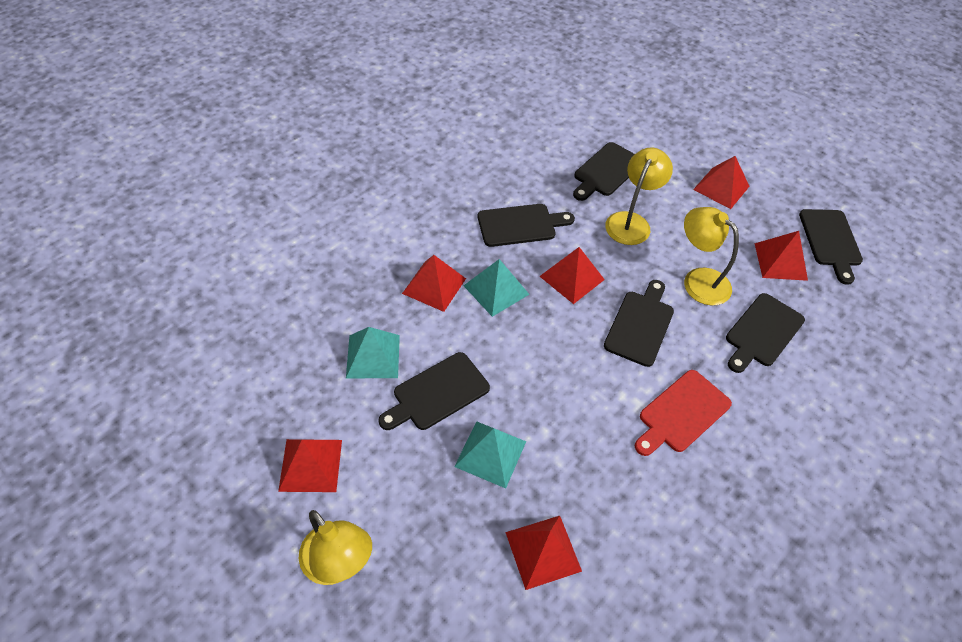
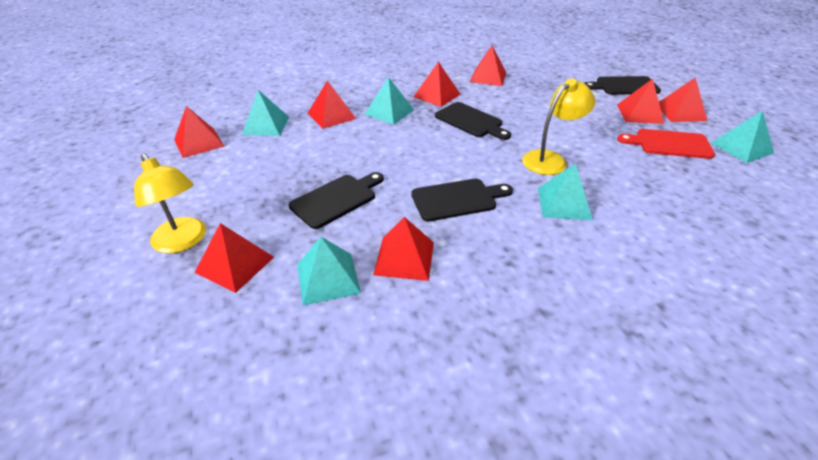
black cutting board: [379,352,490,430] [478,204,575,247] [573,142,635,201] [604,280,674,367] [726,293,805,373] [799,209,863,285] = 6 -> [289,172,384,229] [411,179,513,221] [435,102,511,140] [584,76,661,95] = 4
red pyramid: [278,439,342,492] [402,255,466,312] [505,516,582,590] [539,247,605,304] [693,156,750,209] [755,231,808,281] = 6 -> [174,106,225,158] [195,223,274,293] [307,81,356,129] [373,217,434,281] [413,62,460,107] [470,45,506,86] [617,79,664,124] [659,77,707,122] = 8
turquoise pyramid: [346,327,400,379] [454,421,526,488] [463,259,530,317] = 3 -> [242,90,289,136] [297,237,361,305] [364,77,414,125] [538,163,593,220] [711,110,774,163] = 5
yellow lamp: [299,510,372,585] [605,147,673,245] [684,207,739,305] = 3 -> [134,153,206,253] [522,79,596,175] = 2

